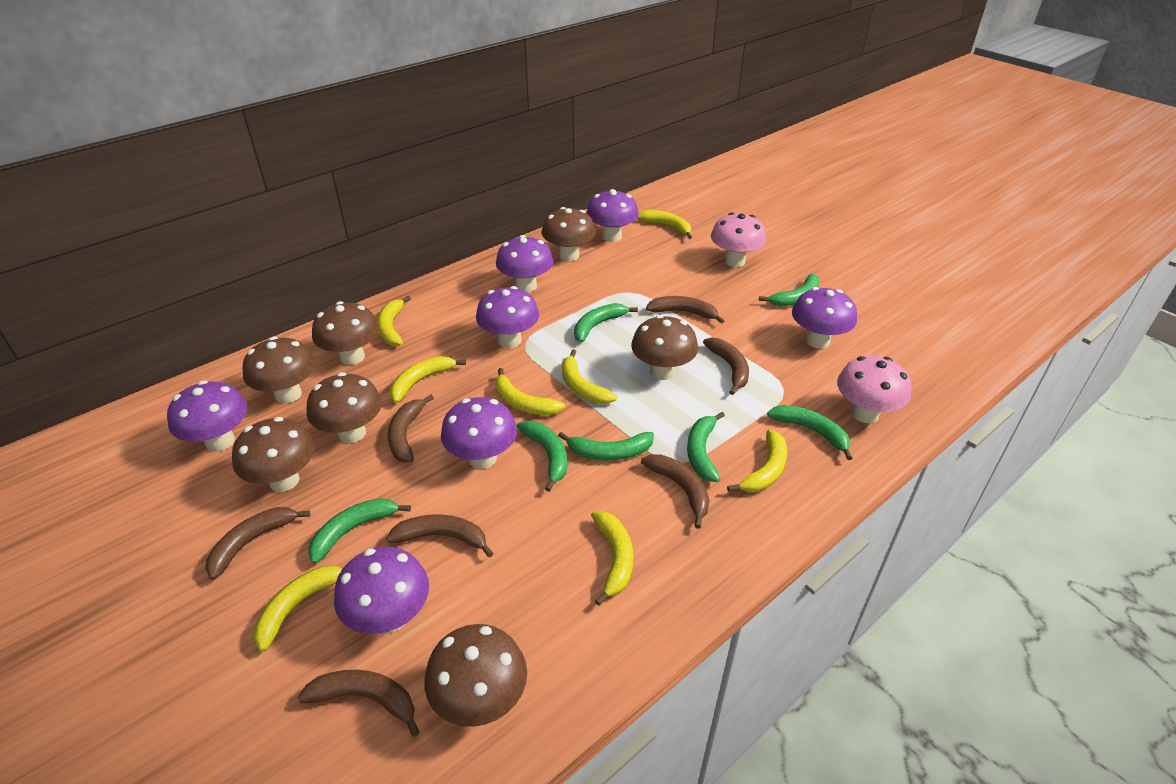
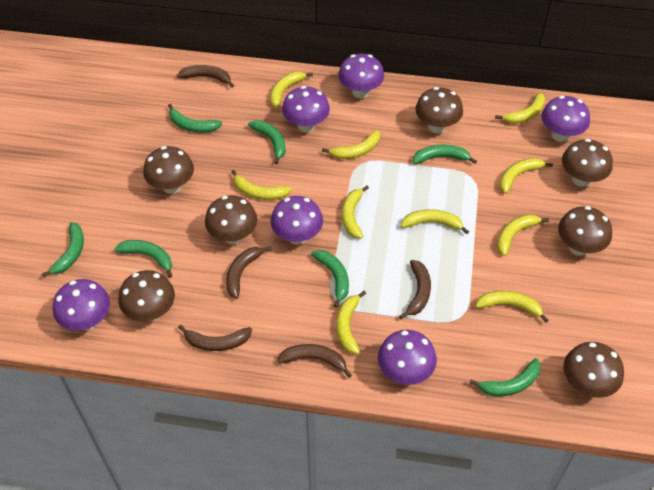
brown banana: [205,507,310,580] [298,670,420,737] [386,515,494,558] [388,395,434,462] [641,454,710,529] [646,296,724,324] [703,337,749,395] = 7 -> [177,65,234,87] [178,325,252,351] [226,246,272,299] [277,344,352,378] [399,260,431,319] = 5
pink mushroom: [711,212,766,267] [837,356,912,423] = 2 -> none = 0
purple mushroom: [167,381,247,452] [334,547,429,634] [441,397,517,469] [476,286,539,348] [496,235,554,293] [587,189,639,242] [792,287,857,349] = 7 -> [53,279,110,331] [271,196,323,245] [282,86,330,132] [338,54,384,98] [378,330,437,385] [541,96,590,142] = 6
yellow banana: [254,565,343,652] [377,296,411,346] [390,356,466,403] [495,368,565,415] [562,350,617,404] [591,511,633,606] [637,210,692,239] [727,429,787,492] = 8 -> [231,170,292,200] [270,72,313,108] [322,130,380,159] [336,291,366,354] [342,186,369,239] [401,209,469,234] [475,291,549,323] [495,92,545,124] [497,214,549,256] [500,158,553,193] = 10

